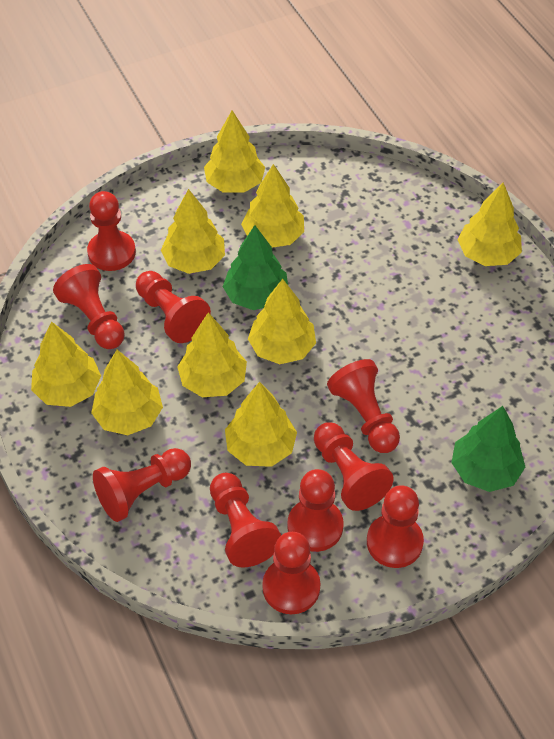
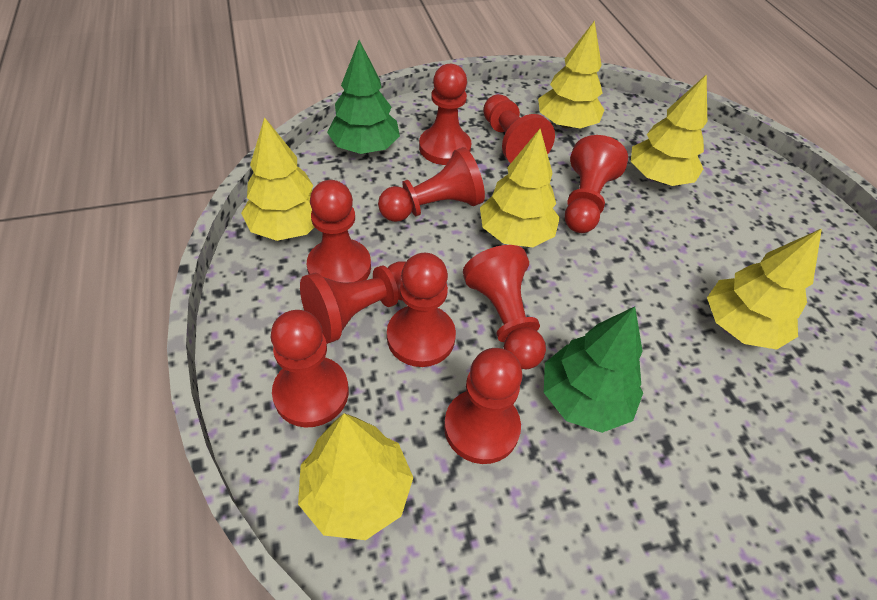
yellow tree: [31,322,101,407] [91,350,163,435] [161,189,225,274] [177,312,247,397] [204,111,265,193] [225,382,297,467] [241,164,304,248] [248,279,316,364] [458,183,522,266] = 9 -> [241,117,314,241] [298,413,413,540] [480,129,560,247] [538,21,604,129] [631,74,707,186] [707,229,822,350] = 6

